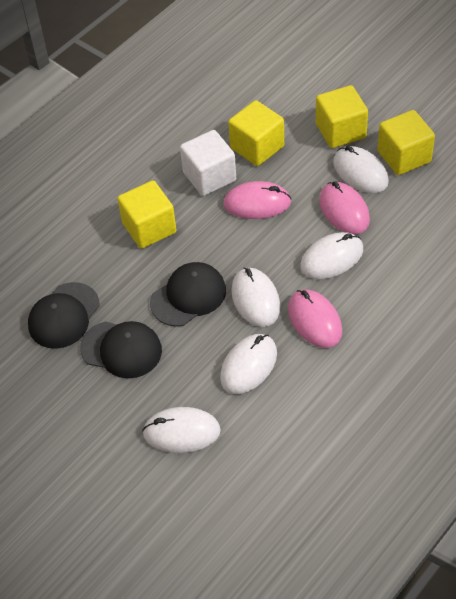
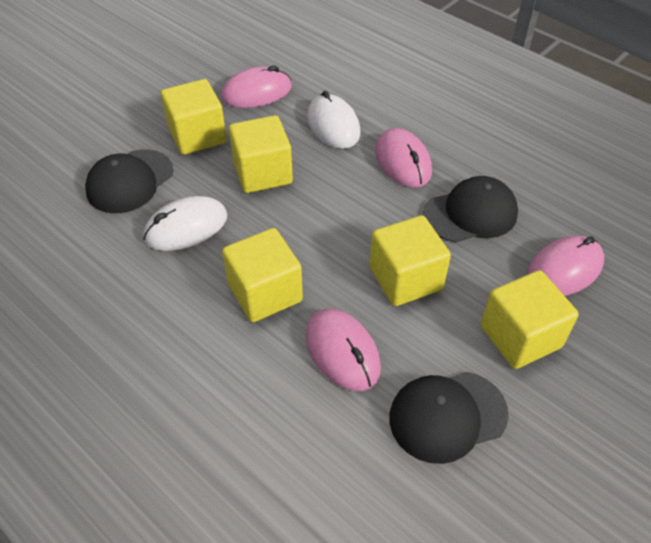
pink mouse: [223,181,292,219] [288,290,343,348] [319,181,370,234] = 3 -> [221,66,292,108] [306,309,381,391] [375,128,432,188] [527,236,604,296] = 4
white cube: [180,130,236,196] = 1 -> none = 0
white mouse: [142,407,221,453] [220,334,277,394] [231,268,280,327] [300,232,363,279] [333,146,389,193] = 5 -> [143,196,228,251] [307,91,360,149] = 2
yellow cube: [117,180,176,249] [228,100,284,166] [316,85,368,148] [378,110,435,175] = 4 -> [161,79,227,155] [222,228,303,322] [229,115,293,193] [370,215,451,306] [481,270,579,369] = 5

